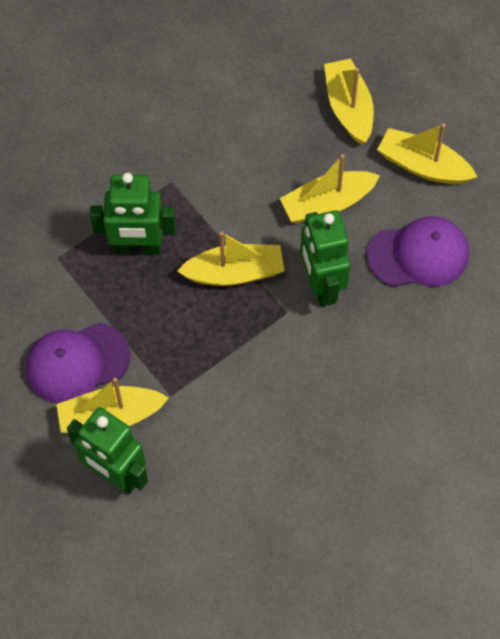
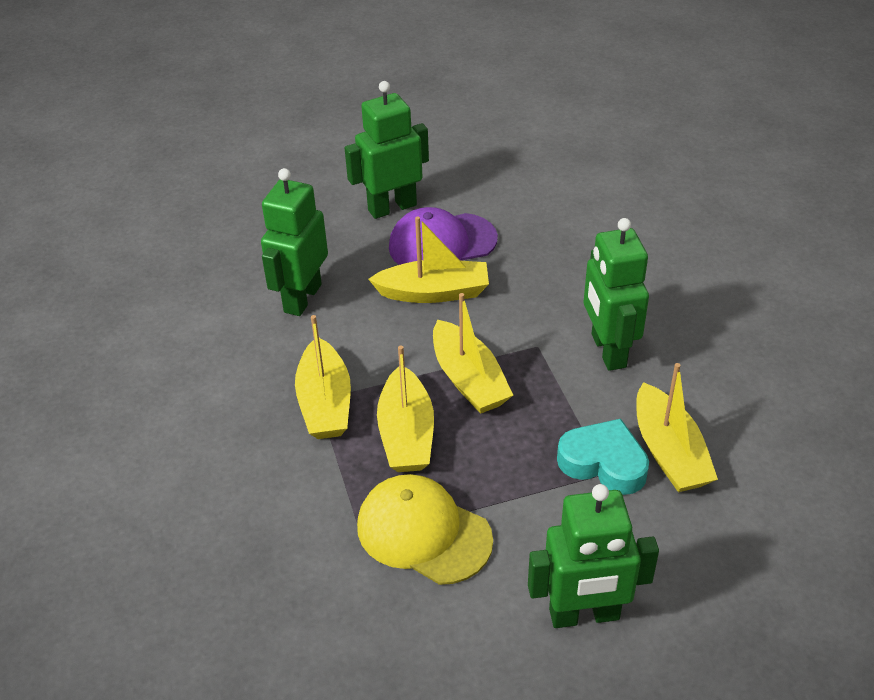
green robot: [67,407,148,494] [90,173,176,255] [300,210,351,307] = 3 -> [261,168,328,316] [344,81,429,219] [528,484,659,628] [584,218,649,371] = 4
purple cap: [26,323,131,404] [367,216,469,287] = 2 -> [389,207,498,265] = 1
turquoise heart: none = 0 -> [557,419,649,495] = 1
yellow cap: none = 0 -> [357,474,493,585] = 1

